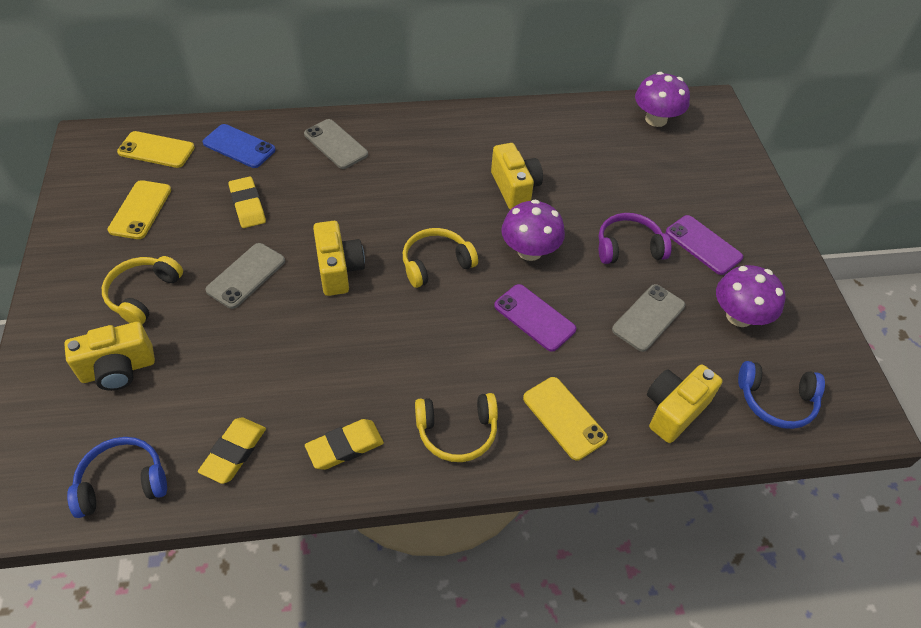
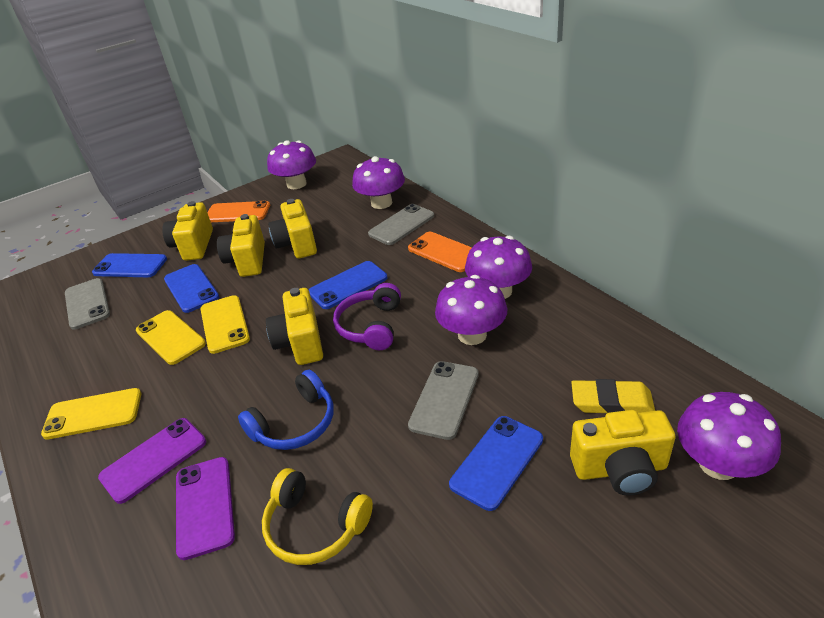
blue headphones: [67,437,167,518] [738,361,825,429] = 2 -> [238,370,334,450] = 1
blue phone: [203,124,276,168] = 1 -> [92,253,167,277] [164,264,219,313] [309,261,387,309] [449,416,543,511] = 4
orange phone: none = 0 -> [207,201,270,222] [408,232,472,272] = 2
purple mushroom: [501,199,565,261] [635,72,690,127] [716,265,785,327] = 3 -> [267,140,316,189] [352,156,405,209] [435,275,507,345] [465,236,532,299] [677,392,781,480] = 5
yellow camera: [64,322,155,391] [313,221,365,296] [491,143,543,210] [647,364,722,443] = 4 -> [162,201,213,261] [217,214,265,277] [266,288,323,365] [268,199,317,258] [570,410,676,496] = 5
yellow eraser: [198,417,266,484] [228,176,266,228] [305,419,384,470] = 3 -> [571,379,655,413] = 1
yellow headphones: [102,256,183,324] [403,228,478,288] [415,393,498,462] = 3 -> [262,468,373,565] = 1

